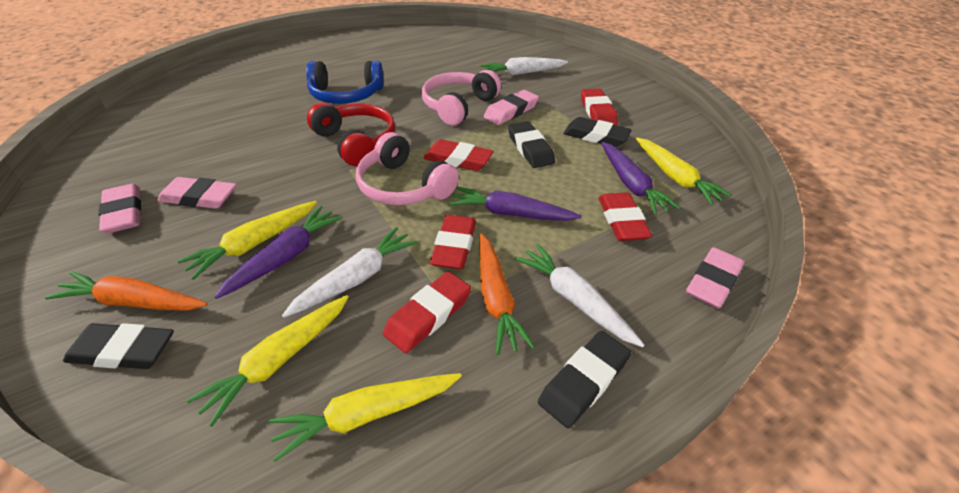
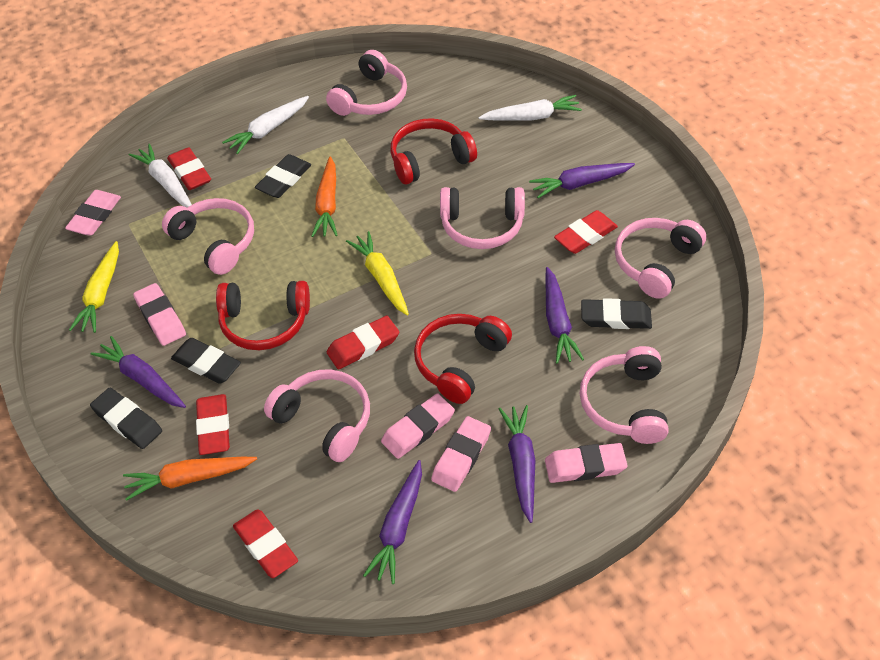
blue headphones: [306,61,383,104] = 1 -> none = 0
pink eraser: [98,183,141,234] [157,177,236,209] [484,90,539,125] [686,247,744,308] = 4 -> [65,190,121,235] [133,283,186,346] [381,393,455,459] [431,416,491,492] [545,443,628,483] = 5
pink headphones: [356,132,459,205] [422,70,501,126] = 2 -> [162,198,254,275] [264,369,370,462] [326,50,407,116] [440,187,525,249] [580,346,669,444] [615,218,706,299] = 6
purple carrot: [214,206,343,299] [449,187,582,221] [601,142,680,215] = 3 -> [90,336,186,408] [363,460,422,584] [499,405,535,523] [529,163,635,198] [545,267,584,364] = 5
red headphones: [307,102,395,166] = 1 -> [216,281,310,350] [390,118,477,184] [414,314,512,404] = 3
yellow carrot: [177,201,317,280] [187,295,349,427] [269,373,462,462] [636,138,732,205] = 4 -> [69,241,119,333] [346,231,409,316] = 2

